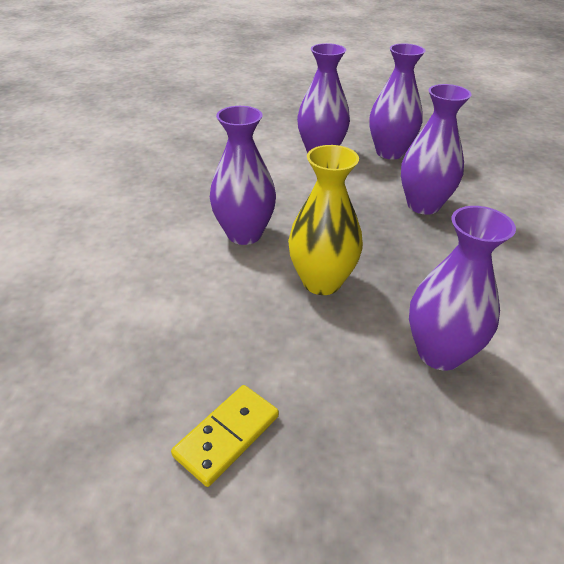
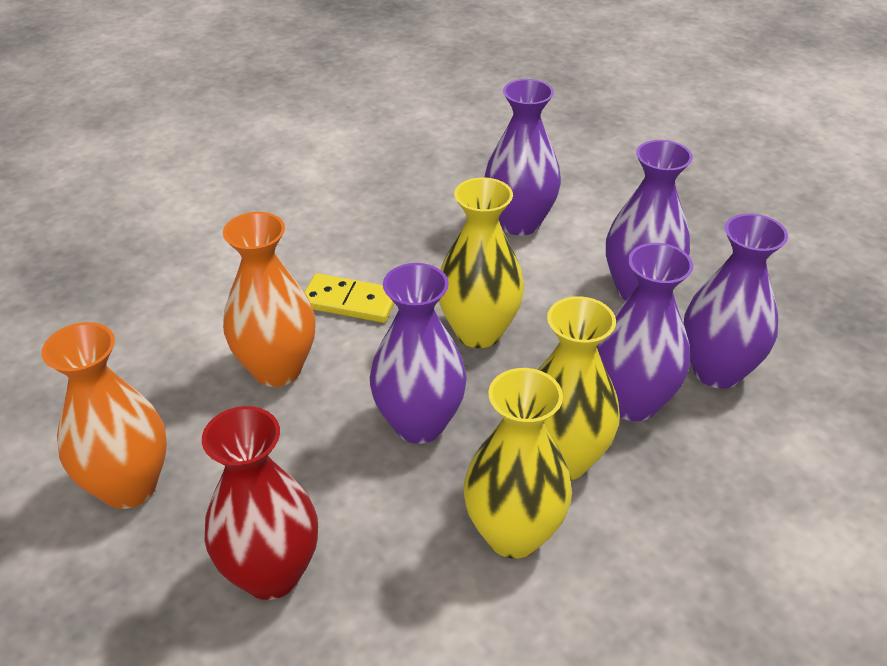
orange vase: none = 0 -> [41,322,167,509] [223,212,316,387] = 2
red vase: none = 0 -> [202,406,318,600] = 1
yellow vase: [288,145,363,295] = 1 -> [439,177,524,348] [463,368,572,559] [538,296,620,480] = 3

